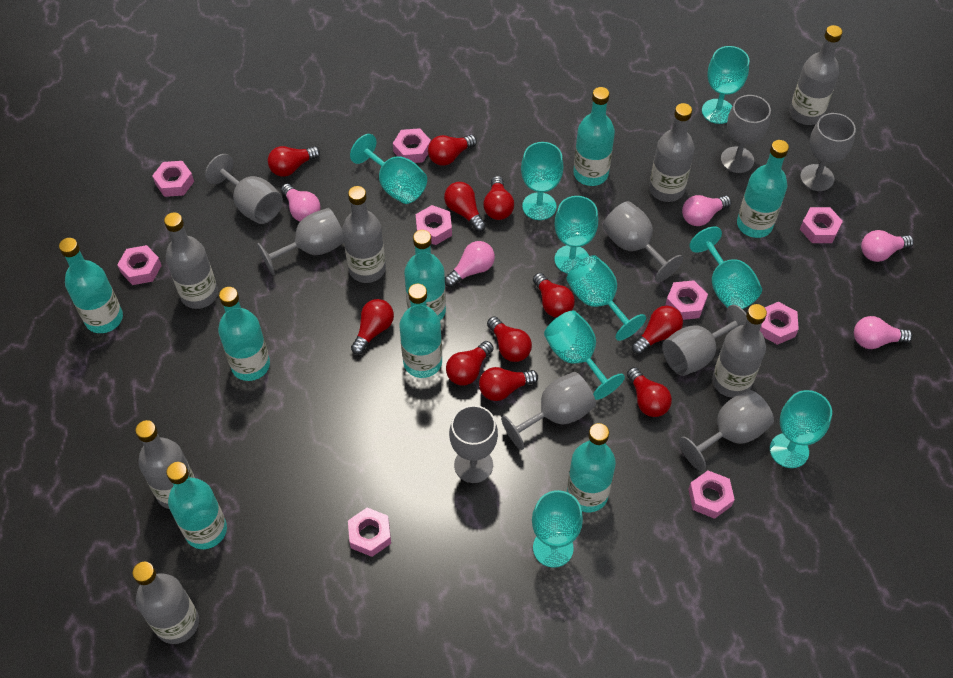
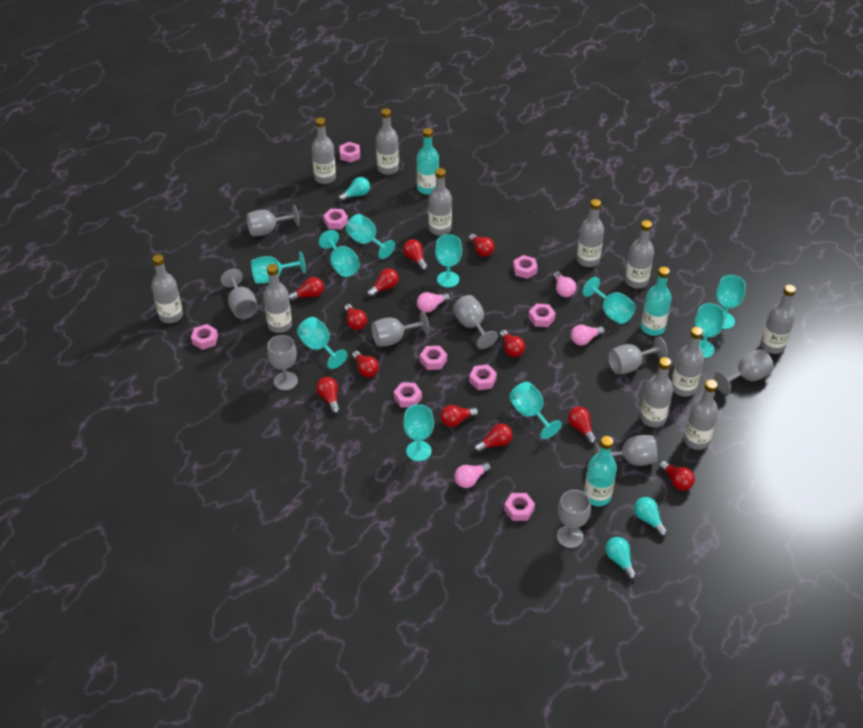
grey bottle: [132,562,199,644] [135,420,195,509] [164,212,218,309] [342,186,386,283] [649,103,694,202] [712,304,767,398] [789,25,843,125] = 7 -> [151,254,183,323] [263,264,292,333] [312,118,336,184] [376,108,399,175] [429,168,452,236] [577,199,604,267] [625,220,654,288] [640,357,673,427] [672,327,704,397] [684,379,718,450] [760,285,796,354] = 11
pink light bulb: [281,184,320,221] [445,241,495,287] [682,195,731,226] [854,316,913,349] [861,230,914,262] = 5 -> [417,292,450,313] [454,462,491,488] [553,272,576,297] [571,325,605,346] = 4
red light bulb: [268,146,320,177] [351,299,394,355] [428,135,477,166] [444,182,486,232] [446,341,494,385] [479,367,538,401] [483,176,514,220] [487,316,532,362] [533,273,575,317] [627,367,672,417] [632,306,683,354] = 11 -> [289,277,324,301] [316,377,340,414] [344,304,367,330] [352,351,379,378] [367,268,399,297] [403,239,428,271] [440,405,479,427] [469,234,494,257] [474,424,513,453] [500,330,525,357] [568,406,597,444] [659,461,695,491] = 12
turquoise bottle: [59,238,123,333] [166,462,227,549] [218,287,270,381] [400,284,442,378] [404,230,446,320] [567,423,616,512] [573,87,615,186] [737,140,789,238] = 8 -> [417,128,439,195] [584,436,617,506] [641,267,672,336] = 3
turquoise goblet: [350,134,427,204] [521,142,563,220] [532,490,583,568] [544,310,625,400] [554,196,598,274] [566,255,646,341] [689,227,762,309] [702,46,749,124] [770,390,832,468] = 9 -> [251,251,306,284] [297,317,347,369] [319,230,360,277] [346,214,395,259] [403,404,434,461] [435,234,462,288] [509,382,562,439] [583,277,636,324] [695,303,725,358] [716,275,746,329] = 10
turquoise light bulb: none = 0 -> [339,177,370,202] [605,537,637,580] [634,497,668,536] = 3

